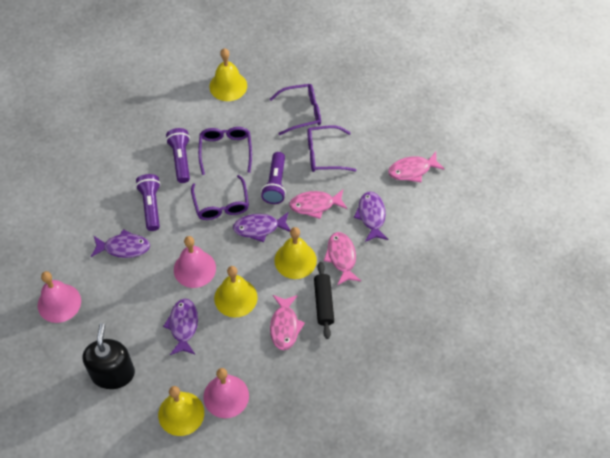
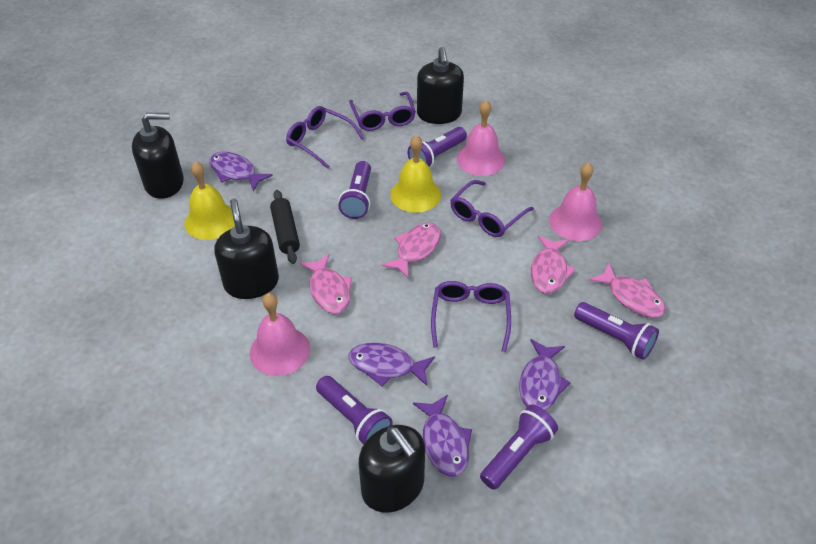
black soap dispenser: [83,323,135,389] = 1 -> [132,113,184,199] [214,198,279,299] [359,425,425,513] [417,47,464,124] = 4
purple flashlight: [136,174,161,231] [166,128,190,183] [261,152,286,204] = 3 -> [316,376,393,444] [338,161,371,219] [408,127,467,168] [480,404,558,490] [574,302,659,360] = 5
yellow bell: [158,386,204,436] [209,48,247,101] [214,266,258,318] [274,227,317,279] = 4 -> [184,161,235,240] [390,135,441,213] = 2

